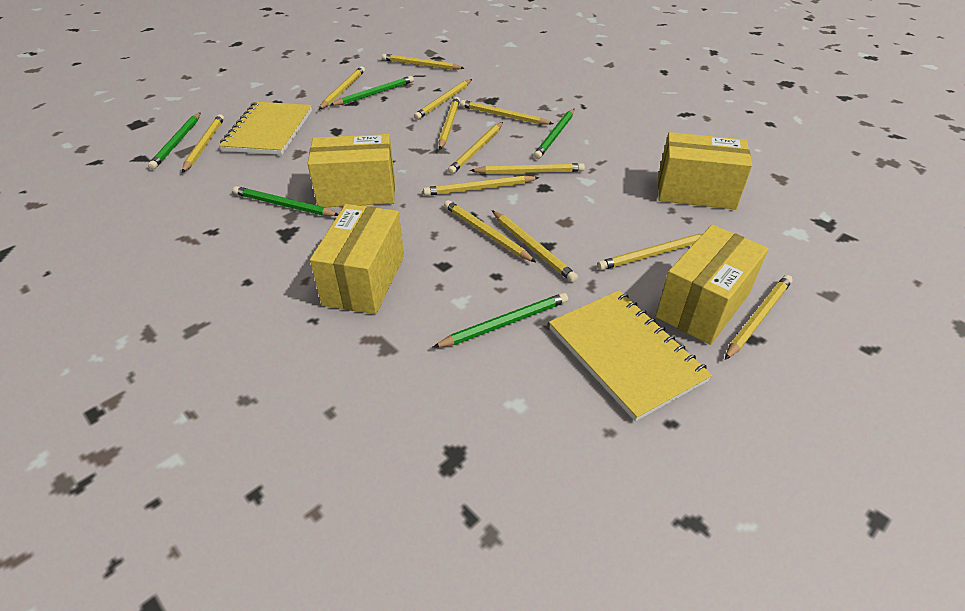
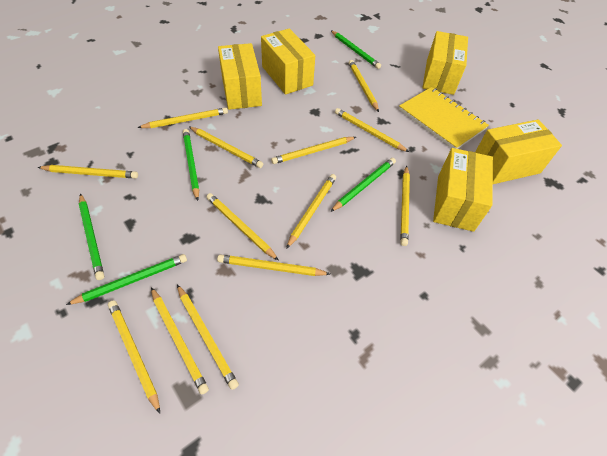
yellow box: [308,134,395,207] [310,204,404,314] [656,225,769,345] [658,132,752,210] = 4 -> [218,43,262,110] [261,28,315,94] [423,31,468,95] [433,148,493,232] [475,119,562,184] = 5
yellow notebook: [219,102,312,155] [549,290,712,421] = 2 -> [399,87,489,149] = 1

